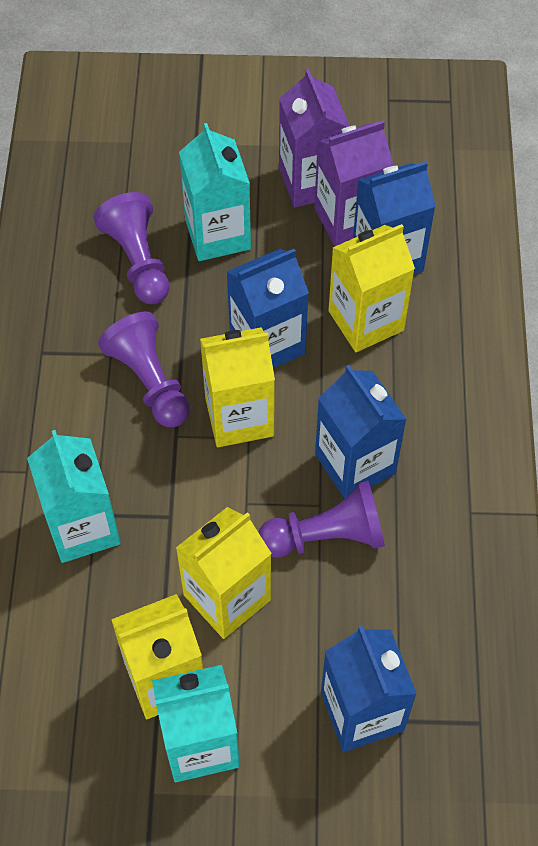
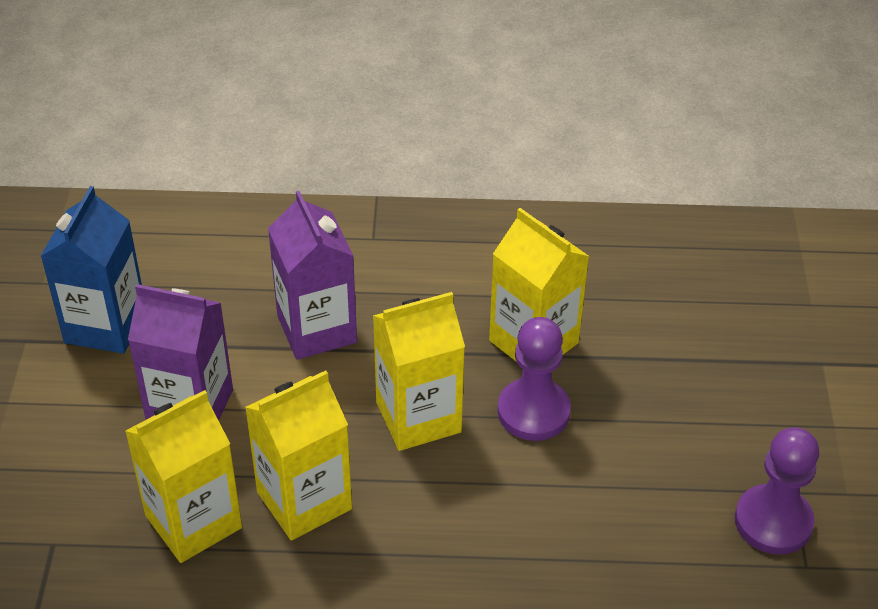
blue carton: [227,249,309,369] [315,365,407,499] [321,626,417,752] [353,162,436,275] = 4 -> [41,186,142,354] = 1
purple pawn: [93,192,169,304] [98,312,190,427] [258,481,385,557] = 3 -> [498,317,571,441] [735,427,819,555] = 2
turquoise carton: [27,430,121,563] [152,665,240,782] [179,123,251,261] = 3 -> none = 0

